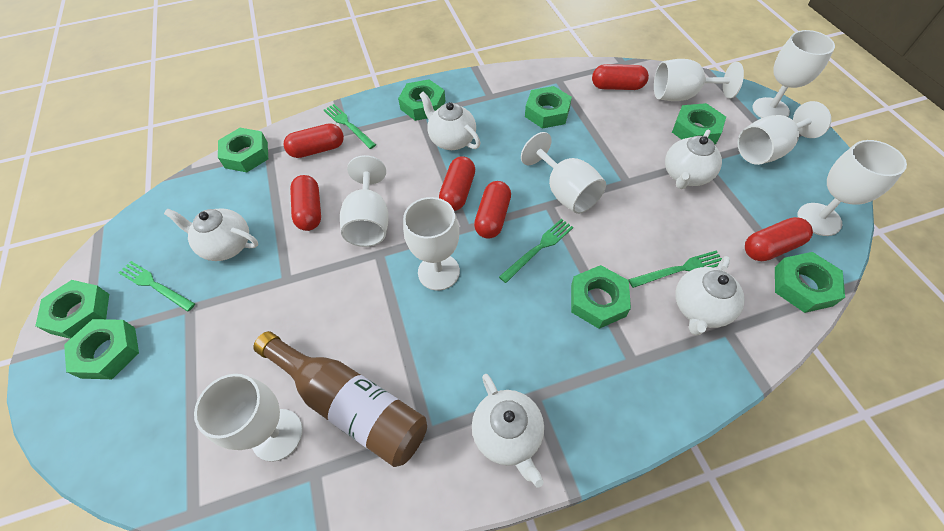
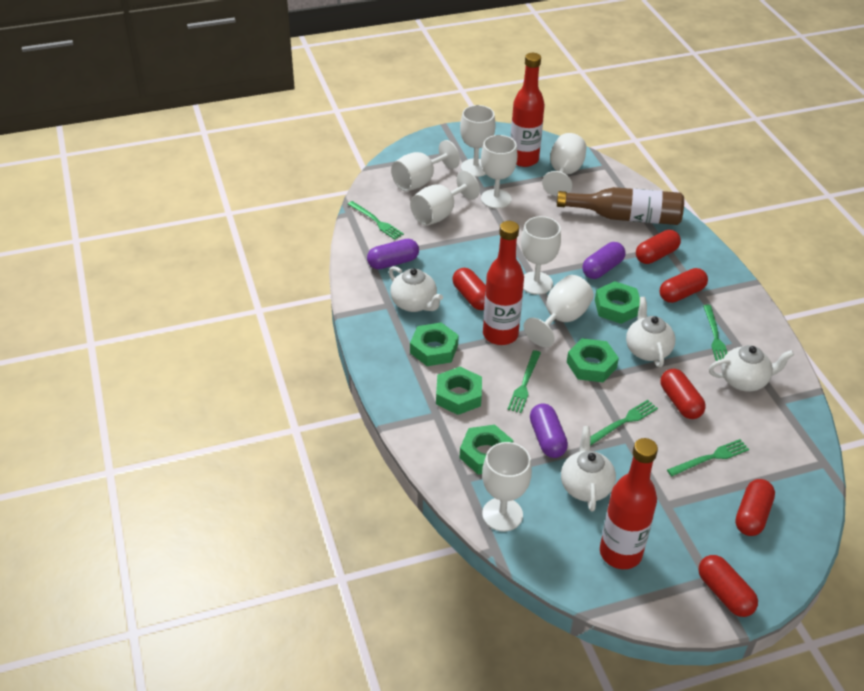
green fork: [118,261,195,312] [324,104,376,149] [499,219,573,283] [628,251,722,288] = 4 -> [348,201,404,240] [508,350,541,413] [590,400,658,445] [667,439,749,476] [703,305,727,361] = 5
green nut: [35,280,109,339] [64,319,139,379] [218,128,268,172] [398,79,445,121] [525,86,572,129] [571,265,631,329] [672,103,726,144] [775,252,845,313] = 8 -> [410,323,459,366] [436,367,482,415] [460,425,513,474] [567,338,619,382] [595,281,640,324] = 5
purple capsule: none = 0 -> [367,239,419,269] [530,404,568,458] [582,242,626,279] = 3
red bottle: none = 0 -> [483,221,524,345] [510,53,545,167] [600,438,658,569] = 3
white teapot: [164,208,258,261] [419,91,480,150] [472,374,544,488] [665,130,722,189] [675,256,745,335] = 5 -> [389,266,443,312] [561,426,616,512] [626,297,676,367] [709,345,794,391] = 4

